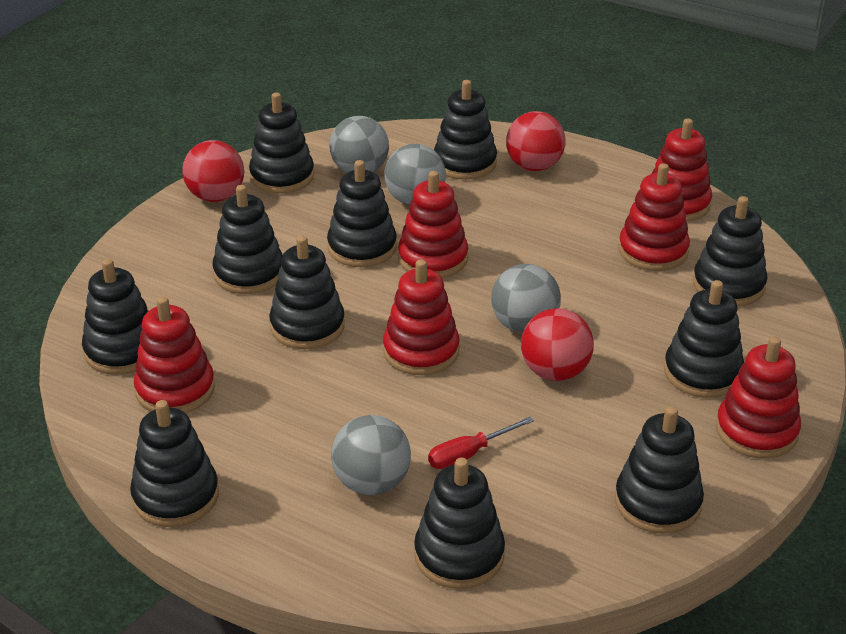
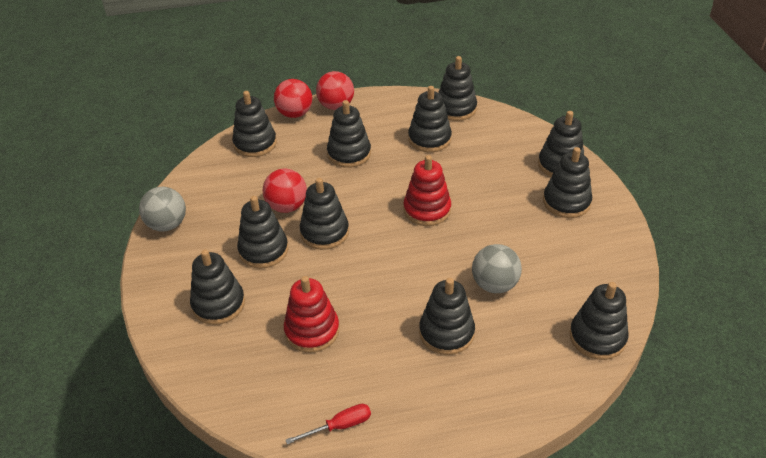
grey ball: [329,116,389,173] [331,415,411,495] [384,144,446,205] [491,264,561,333] = 4 -> [139,187,186,232] [472,244,522,293] = 2
red stacking toy: [134,296,215,413] [383,260,460,375] [398,171,468,278] [618,163,690,271] [652,118,712,222] [716,337,801,459] = 6 -> [284,276,339,353] [403,155,451,226] = 2

